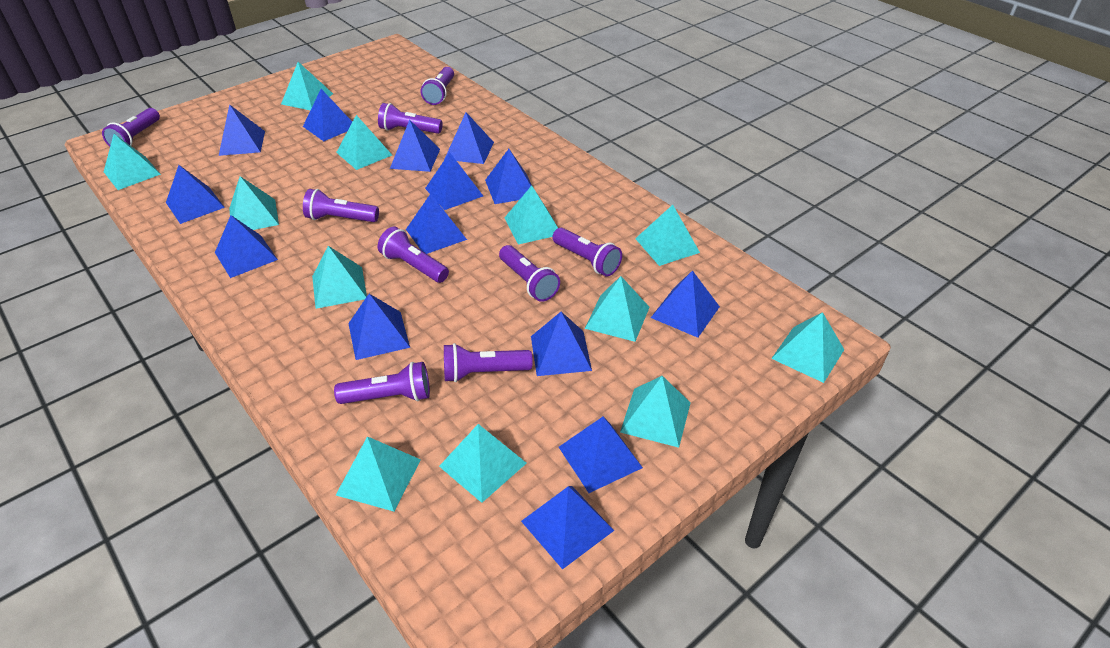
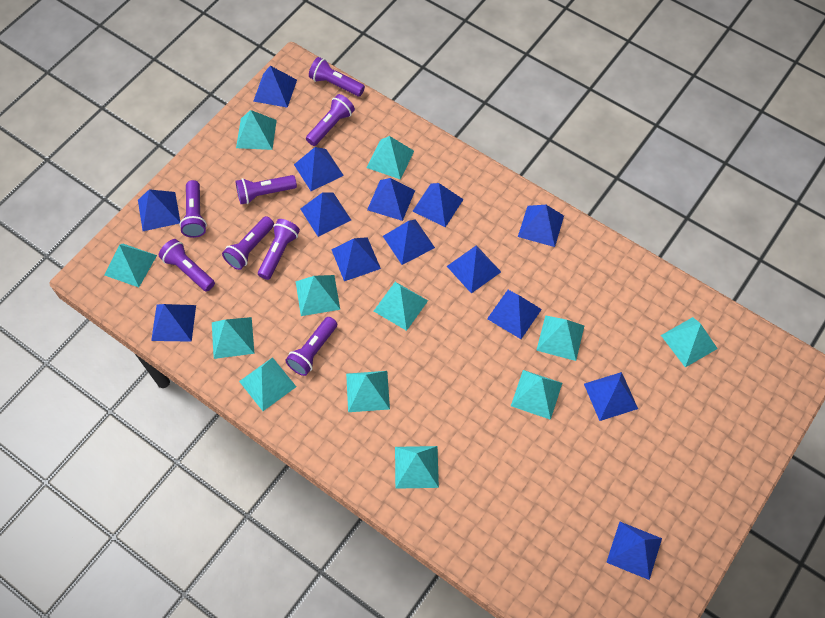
purple flashlight: [102,108,160,146] [303,189,379,222] [334,362,430,404] [378,103,443,134] [378,227,449,283] [421,67,454,105] [444,343,533,382] [499,245,560,302] [552,228,622,276] = 9 -> [159,239,215,292] [180,180,207,238] [222,216,274,270] [236,175,297,204] [258,219,300,280] [285,317,337,376] [306,94,355,146] [309,57,365,96] = 8

